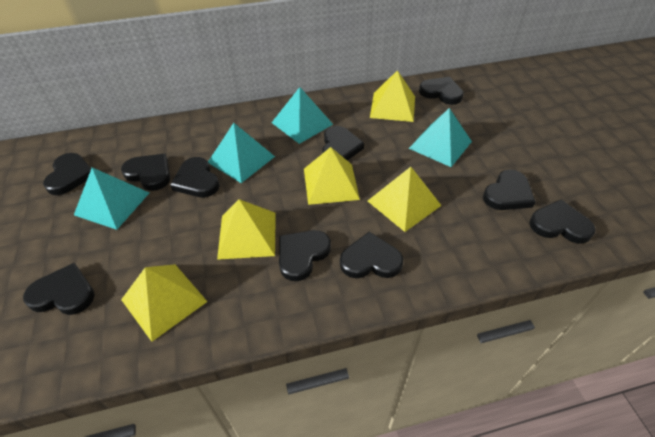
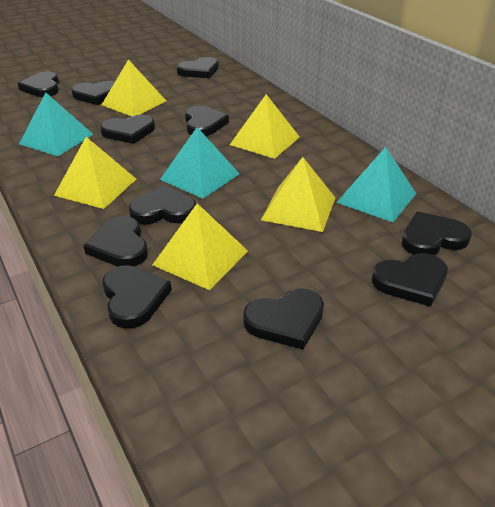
black heart: [23,263,95,315] [43,153,91,195] [121,154,170,191] [170,157,220,197] [279,230,331,281] [322,126,364,160] [340,232,403,278] [419,77,464,105] [483,170,535,210] [529,200,595,244] = 10 -> [18,71,59,97] [71,81,115,105] [83,216,148,267] [100,115,155,144] [102,265,172,329] [129,185,196,224] [177,57,219,78] [185,106,229,136] [243,288,324,349] [372,253,448,307] [402,212,472,255] = 11
turquoise pyramid: [74,167,149,230] [208,123,275,183] [272,87,333,144] [409,108,472,167] = 4 -> [19,93,94,156] [160,127,240,199] [336,147,416,222] = 3

